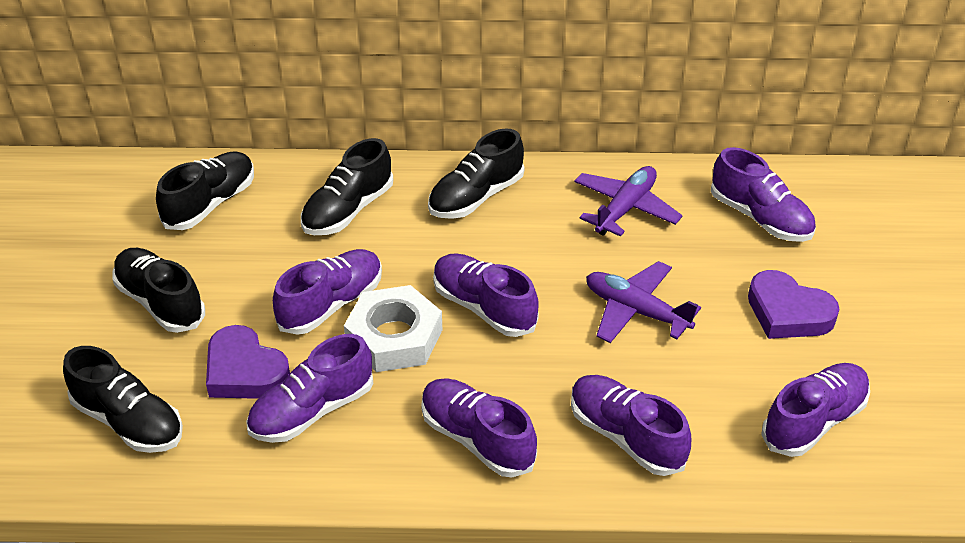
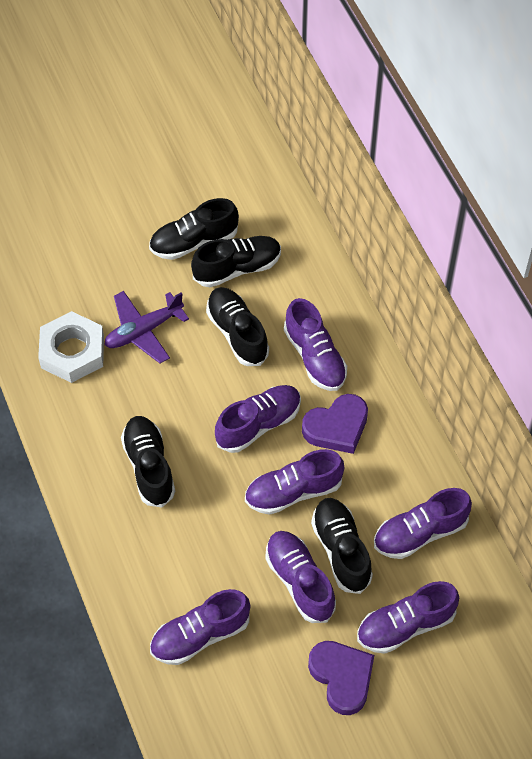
purple plane: [574,166,683,237] [586,261,701,343] = 2 -> [105,291,189,363] = 1

